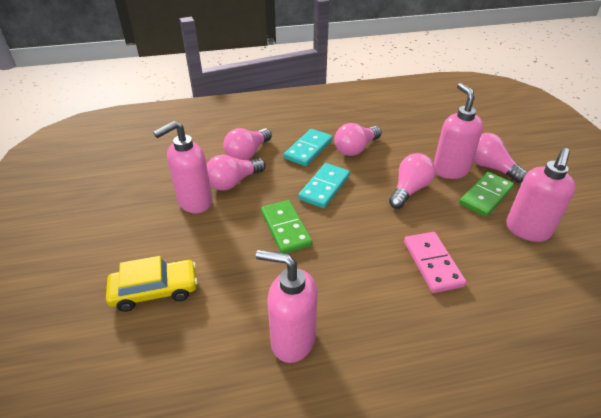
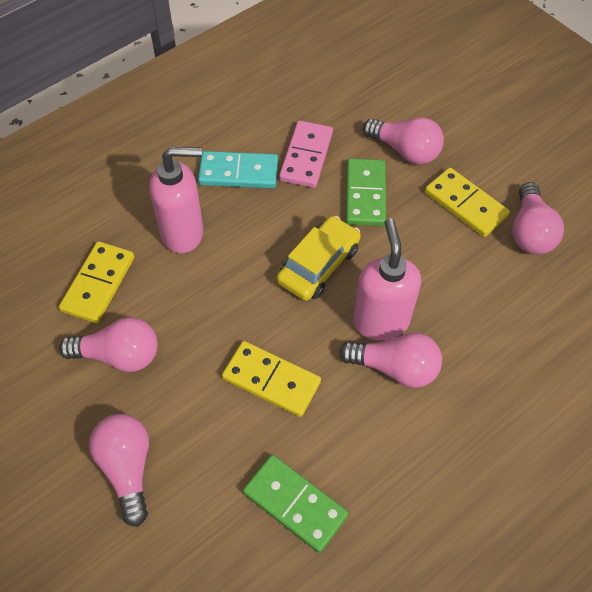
pink soap dispenser: [153,121,212,213] [256,250,318,363] [434,83,483,179] [506,148,576,242] = 4 -> [149,147,204,253] [353,218,421,341] = 2
turquoise domino: [284,129,333,166] [298,163,350,208] = 2 -> [198,151,278,188] = 1
yellow domino: none = 0 -> [59,241,135,323] [222,341,321,417] [425,168,510,237] = 3

